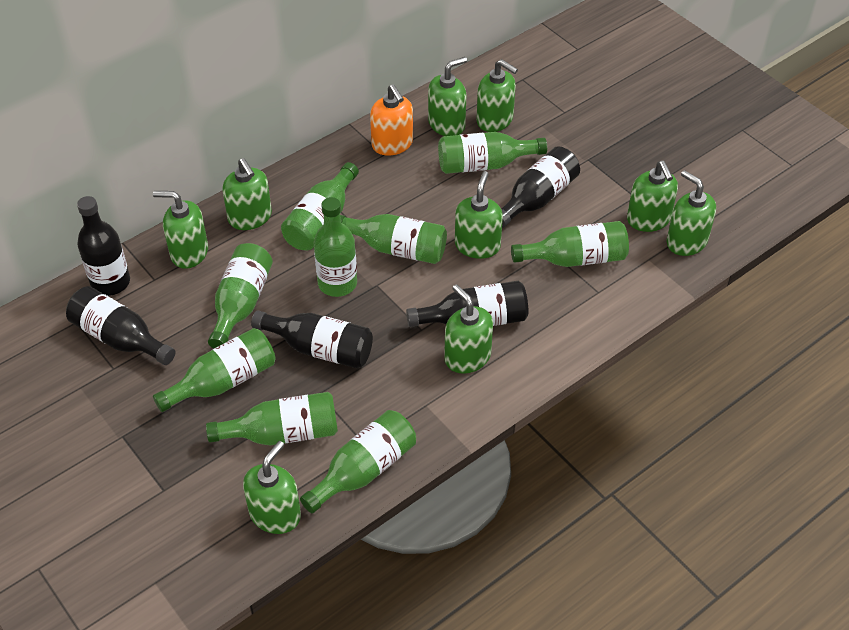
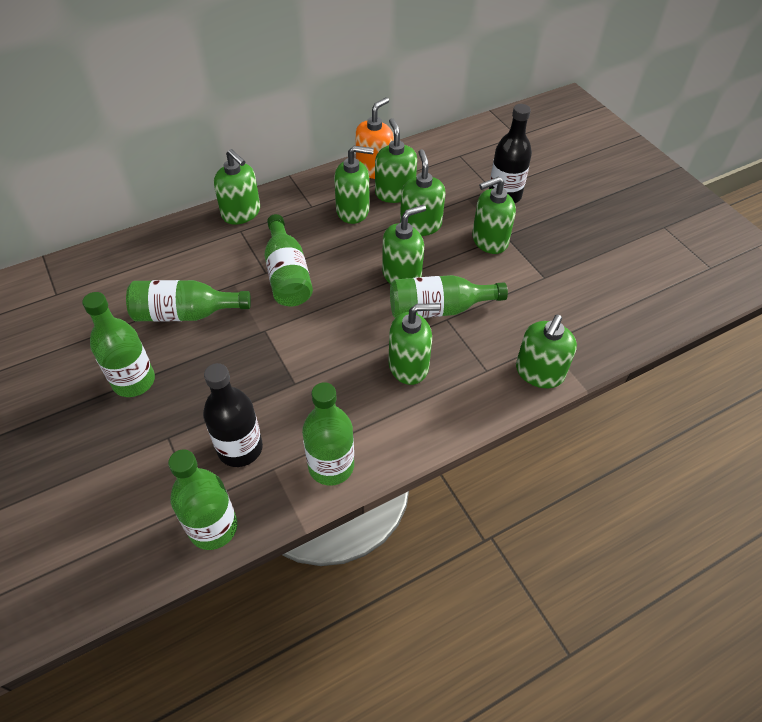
black bottle: [66,286,175,365] [77,196,130,296] [251,310,373,369] [406,281,528,327] [501,146,580,228] = 5 -> [203,363,263,467] [489,104,532,203] = 2
green bottle: [153,328,275,412] [206,392,338,446] [208,243,273,348] [281,162,359,250] [300,410,416,513] [314,197,357,297] [340,214,447,264] [438,132,547,174] [511,221,629,267] = 9 -> [82,292,155,397] [126,280,251,322] [168,450,238,550] [264,214,313,306] [302,382,354,485] [390,275,508,318] = 6
green soap dispenser: [153,191,208,269] [222,158,272,230] [243,441,301,534] [428,57,467,136] [444,284,493,374] [455,171,503,259] [476,59,518,132] [627,161,678,232] [667,170,716,256] = 9 -> [214,149,260,225] [334,146,374,224] [375,118,417,203] [382,205,426,284] [388,303,440,385] [400,149,445,236] [472,176,516,254] [516,315,577,388] = 8

